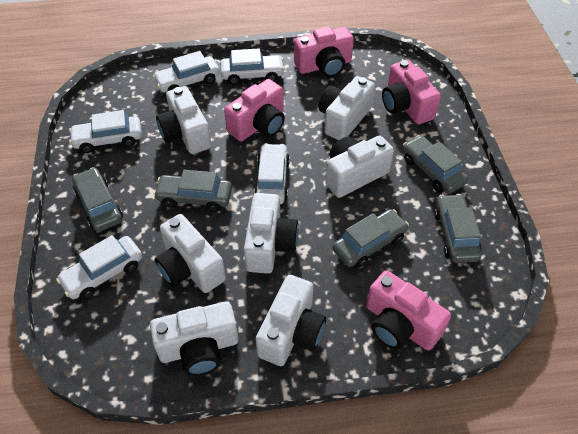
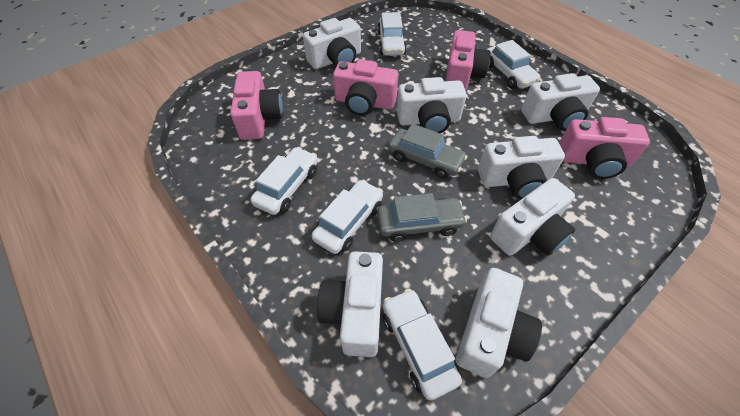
grey car: [72,167,123,232] [154,170,232,212] [333,209,409,268] [403,135,468,194] [434,194,482,263] = 5 -> [377,193,467,242] [388,124,468,178] = 2

